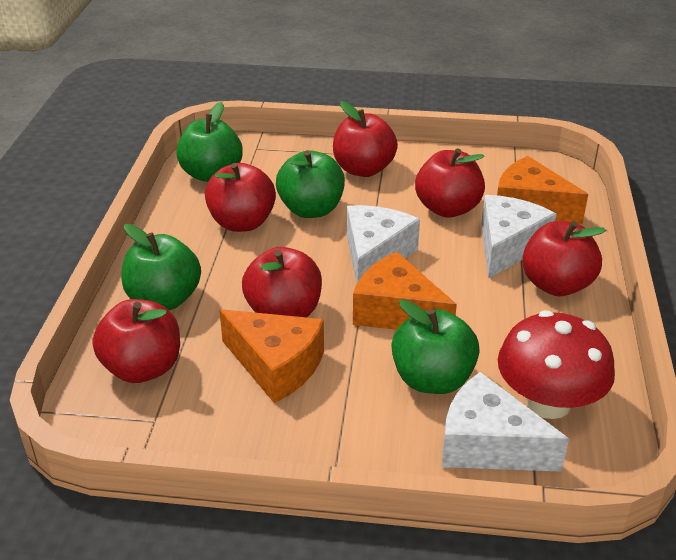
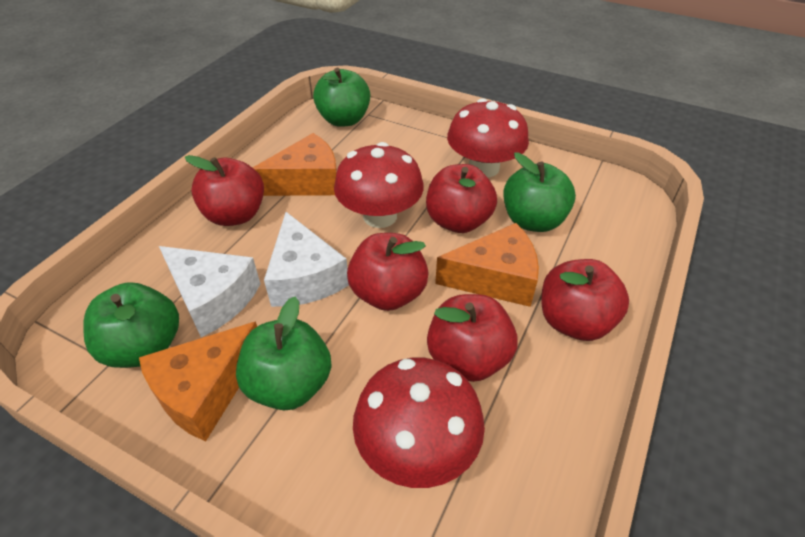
red apple: [92,299,180,383] [205,163,276,232] [242,247,322,317] [333,101,398,177] [415,148,485,218] [522,221,606,296] = 6 -> [185,155,264,226] [347,233,428,311] [426,164,497,233] [427,294,518,382] [542,259,629,341] = 5
red mushroom: [498,310,615,419] = 1 -> [334,142,424,228] [353,358,485,488] [447,98,529,178] = 3
white cheese: [347,205,420,284] [442,372,569,472] [481,195,557,279] = 3 -> [159,246,260,337] [264,212,349,307] = 2

